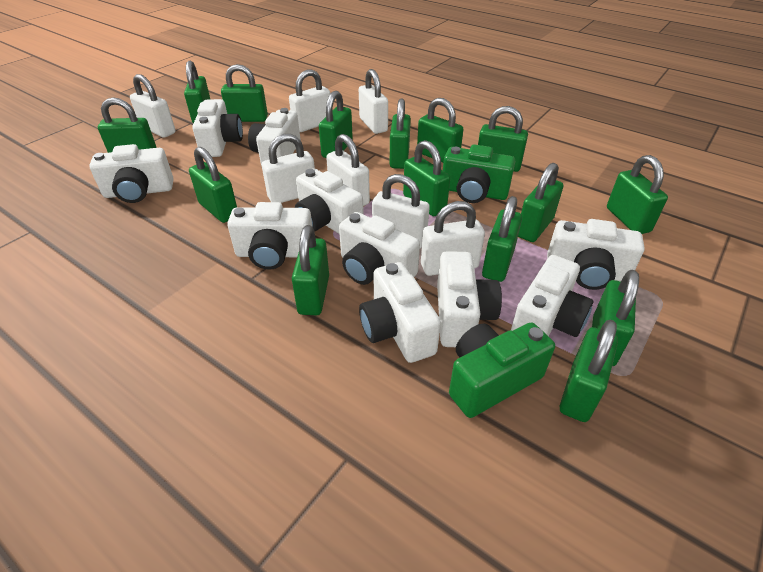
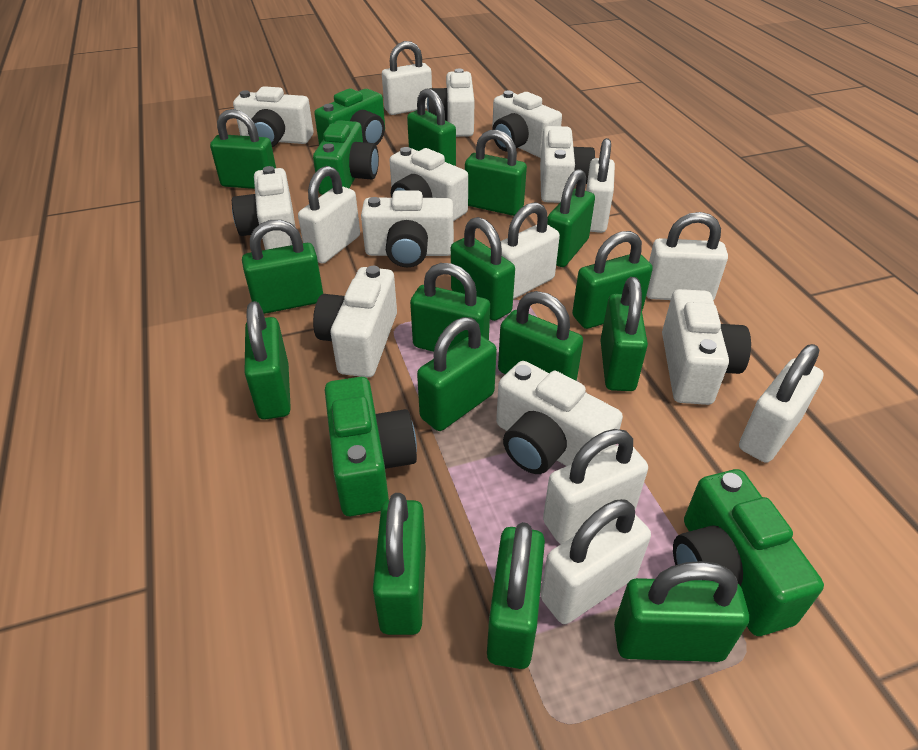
green camera: [443,144,515,203] [449,323,555,418] = 2 -> [313,120,379,195] [314,89,385,145] [325,377,417,516] [673,469,824,636] = 4
white padlock: [130,74,176,138] [262,134,315,203] [289,69,330,132] [326,134,370,206] [359,69,388,134] [372,174,430,248] [421,201,485,276] = 7 -> [298,166,360,263] [382,41,432,115] [501,202,560,299] [540,499,651,624] [543,429,648,544] [586,138,615,233] [646,212,728,300] [739,344,824,463] = 8

